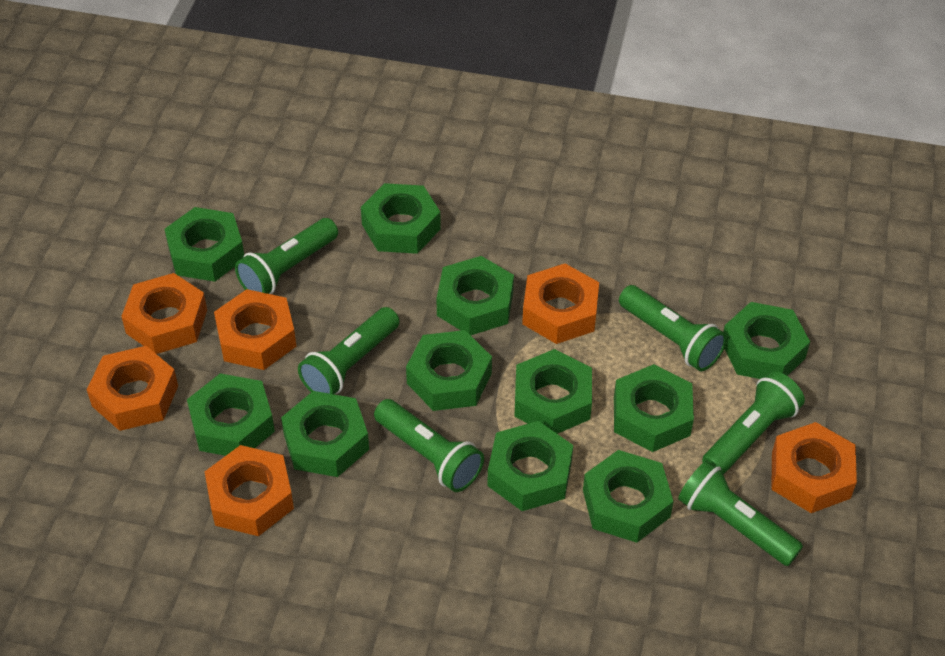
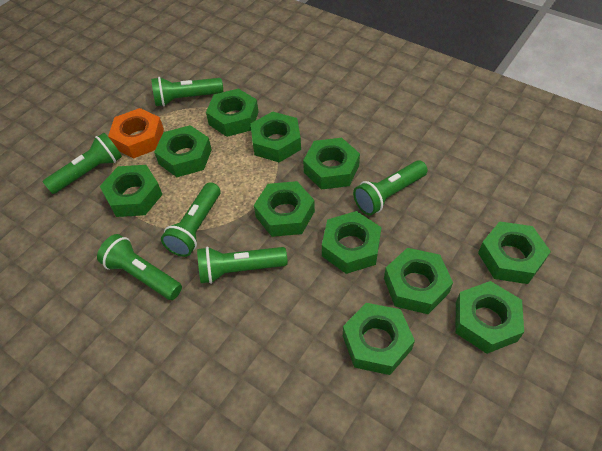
orange nut: [87,346,178,431] [121,273,207,354] [205,445,294,536] [214,289,297,370] [522,264,599,344] [771,422,857,513] = 6 -> [108,108,164,159] = 1

